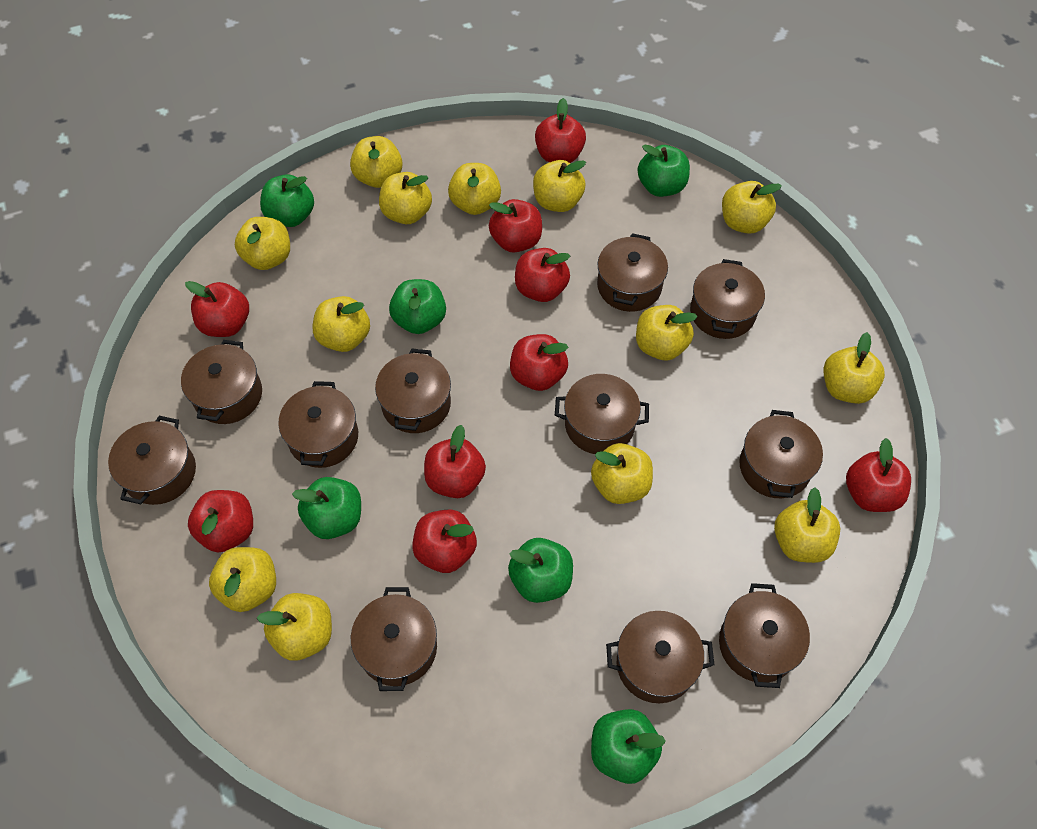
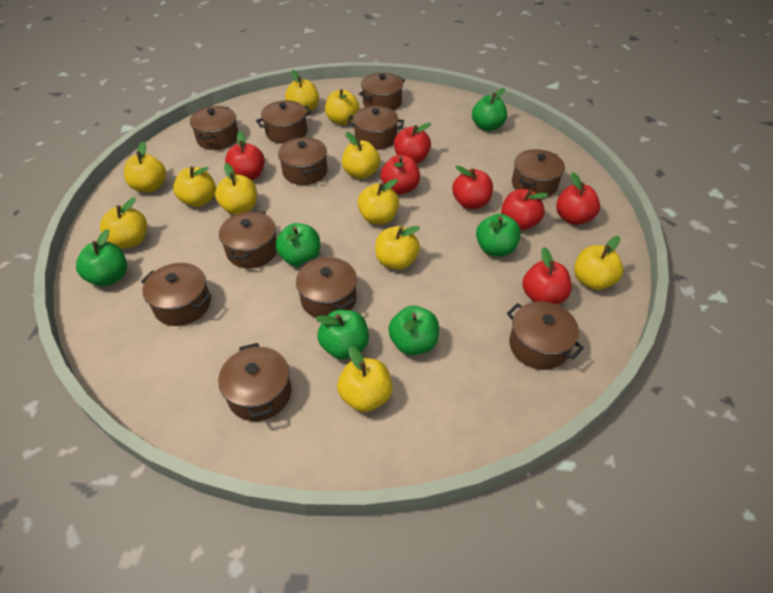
red apple: [185,281,249,337] [188,490,253,552] [412,510,477,573] [424,425,486,498] [489,199,542,252] [510,334,568,391] [515,248,570,302] [535,98,586,163] [846,438,911,512] = 9 -> [225,131,265,180] [381,155,420,194] [394,123,431,164] [452,166,493,209] [501,189,549,230] [522,247,572,305] [556,172,600,225] = 7
yellow apple: [209,547,276,612] [235,217,290,270] [257,593,332,661] [313,296,370,352] [350,136,402,188] [379,172,432,224] [448,163,501,215] [533,160,586,212] [591,443,653,504] [636,305,698,360] [722,181,782,234] [774,487,840,563] [823,332,885,404] = 13 -> [100,198,147,249] [124,142,166,192] [173,166,216,207] [215,163,257,215] [285,70,319,113] [325,89,360,125] [337,346,393,412] [342,132,380,179] [357,179,399,224] [375,226,420,270] [574,236,623,290] = 11

